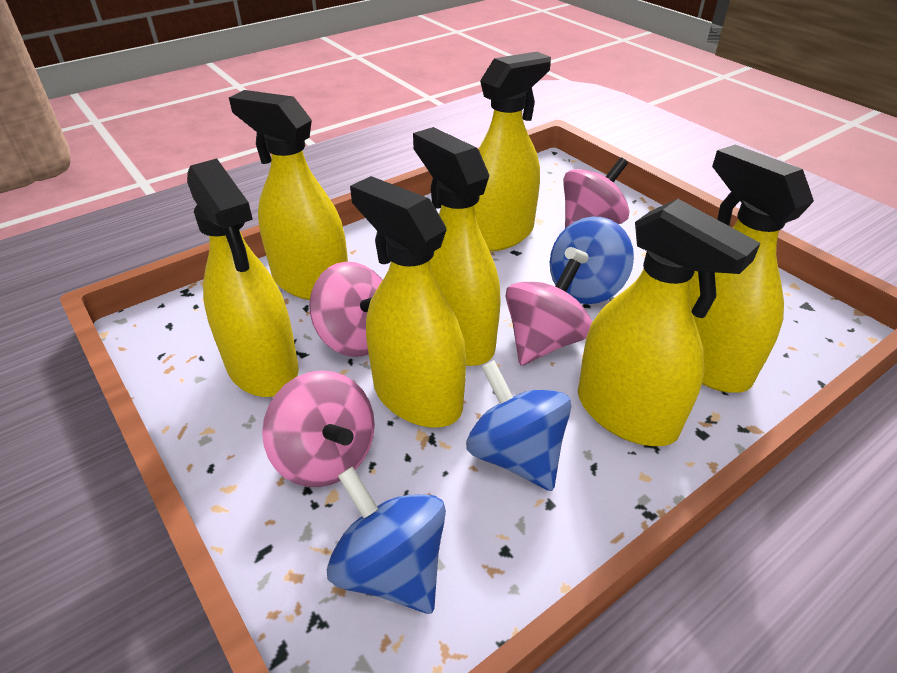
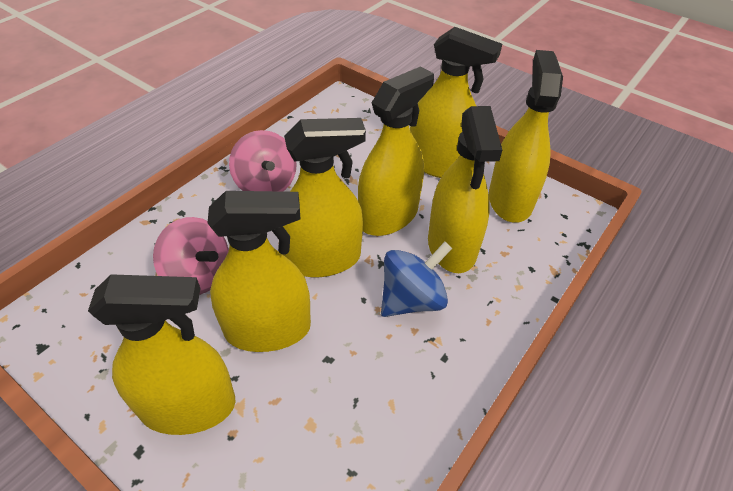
blue spinning top: [327,466,446,614] [466,360,571,491] [550,217,634,304] = 3 -> [381,242,452,317] = 1
pink spinning top: [262,370,375,487] [309,262,382,357] [506,259,592,365] [563,157,630,228] = 4 -> [153,217,229,295] [229,130,297,192] = 2

